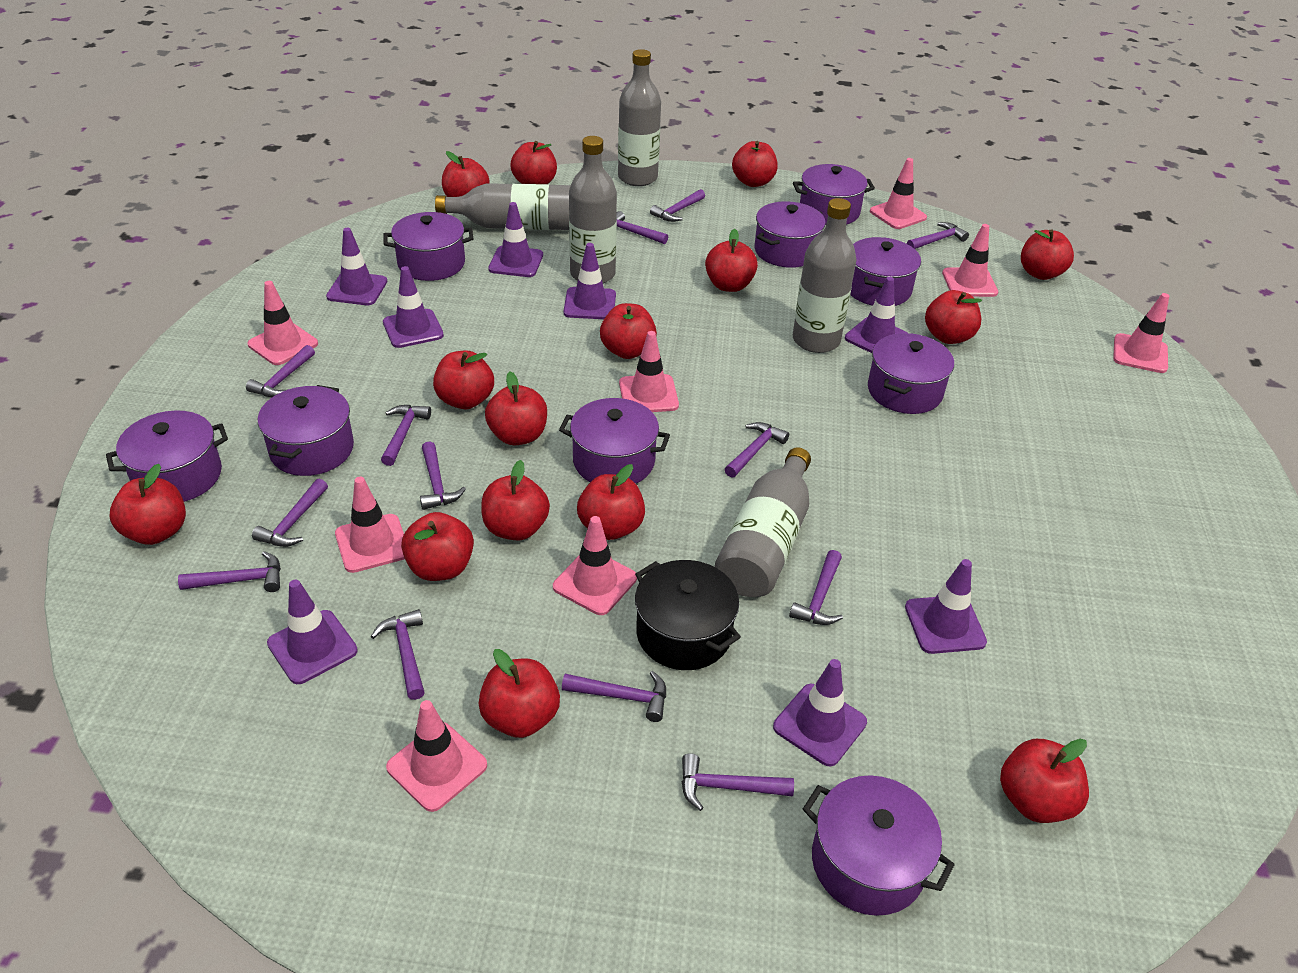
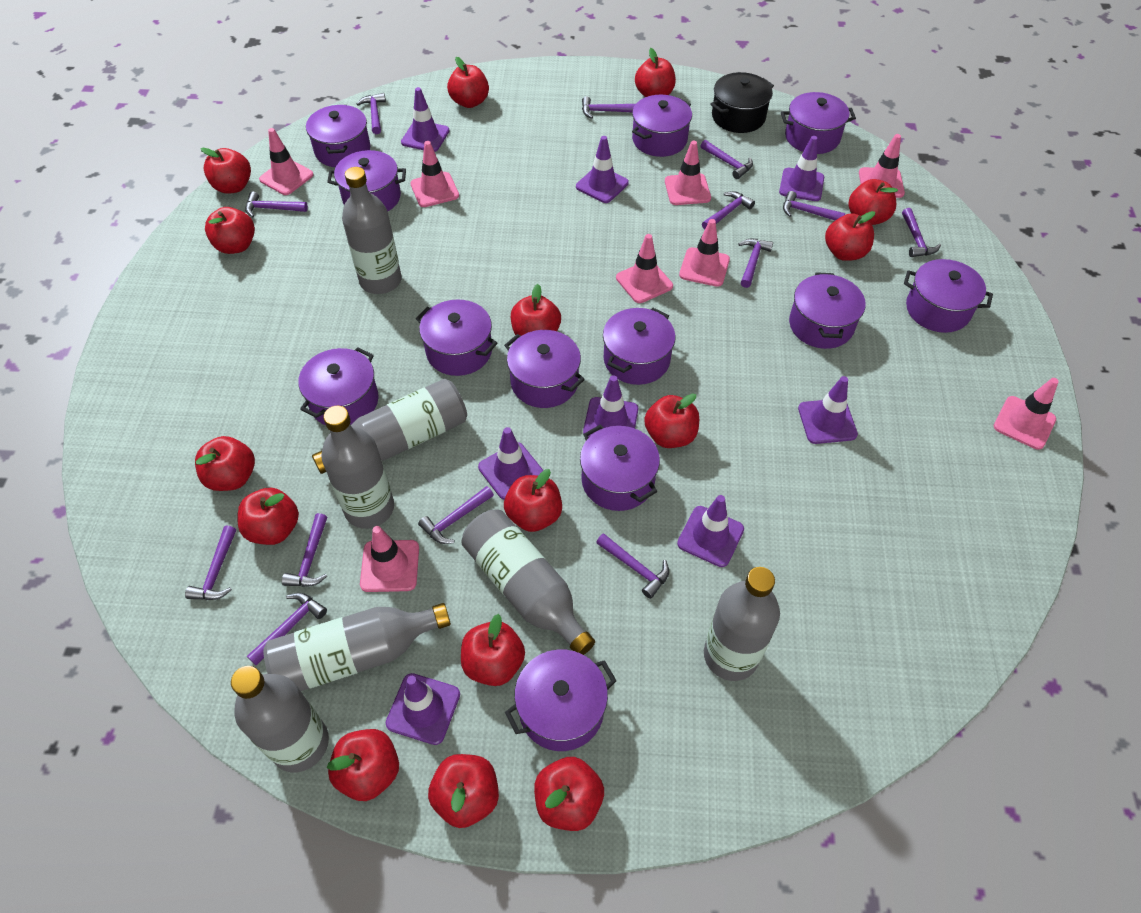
grey bottle: [435,183,570,230] [569,136,617,283] [618,49,661,186] [715,447,811,597] [793,198,856,353] = 5 -> [231,666,329,772] [263,603,451,691] [312,379,467,474] [321,406,394,529] [342,167,402,294] [461,510,595,655] [704,567,780,681] = 7
purple pot: [106,411,228,502] [258,385,354,476] [383,212,473,281] [559,398,670,484] [755,201,825,268] [793,164,875,225] [803,775,955,916] [850,237,921,306] [868,333,954,414] = 9 -> [298,347,379,425] [306,105,370,167] [327,150,406,211] [416,299,497,376] [504,330,585,408] [505,649,617,751] [580,425,660,511] [603,308,675,385] [632,95,692,157] [781,92,856,154] [789,272,865,349] [904,259,993,333] = 12

